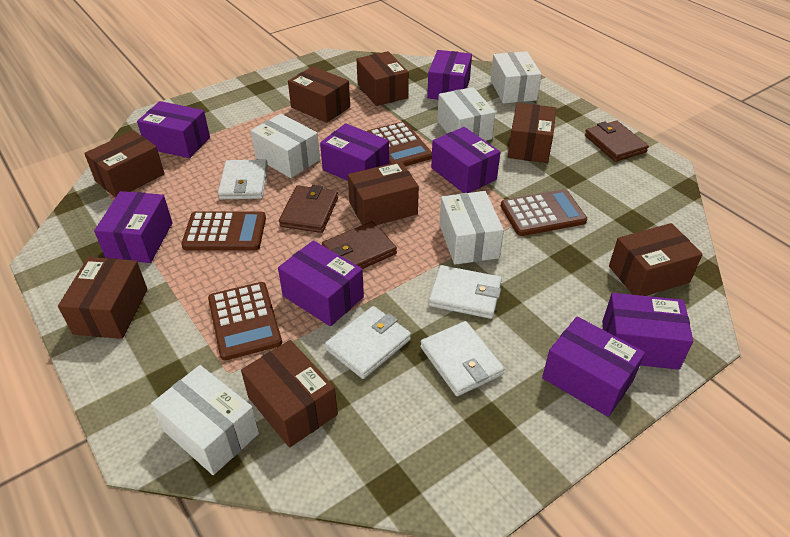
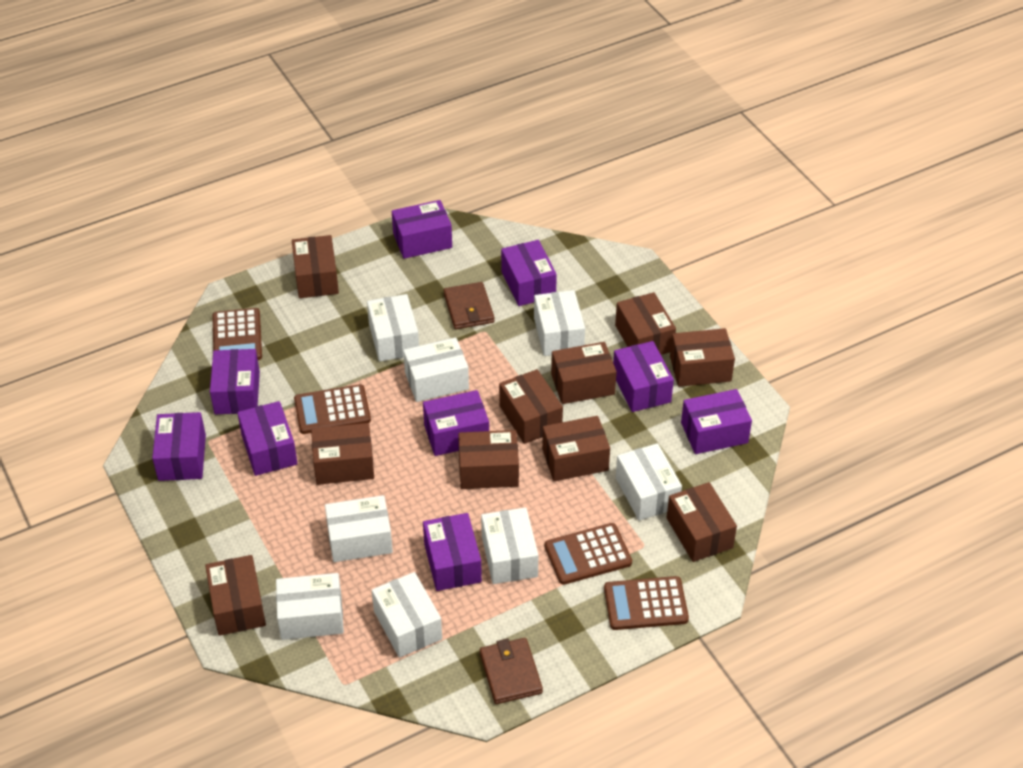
brown box: [58,257,147,339] [84,130,165,198] [241,340,338,448] [288,66,350,123] [348,161,419,225] [356,51,409,106] [508,103,556,163] [609,223,703,296] = 8 -> [205,555,266,636] [292,235,339,298] [311,423,374,485] [458,430,519,489] [499,369,563,444] [542,416,610,481] [551,342,617,404] [615,292,676,355] [667,482,737,562] [670,328,735,387] = 10
brown wallet: [279,185,338,233] [322,221,397,269] [585,121,649,162] = 3 -> [444,282,494,329] [480,638,543,704] = 2
purple box: [94,191,172,263] [137,101,210,158] [278,240,364,326] [320,123,389,181] [427,50,472,100] [431,127,501,193] [542,317,645,417] [602,293,693,370] = 8 -> [152,412,206,481] [210,349,260,414] [237,401,297,476] [392,200,452,259] [423,390,489,456] [423,513,482,591] [501,240,557,306] [613,341,674,412] [681,389,752,454] = 9
white box: [151,365,259,475] [251,114,320,178] [437,87,495,141] [439,191,504,265] [491,51,542,104] = 5 -> [276,573,344,640] [325,495,393,562] [367,294,419,362] [372,572,442,658] [403,338,469,402] [481,507,538,584] [534,290,585,356] [616,443,682,520] = 8
white wallet: [218,159,268,199] [325,306,411,379] [420,321,504,396] [429,265,502,319] = 4 -> none = 0

